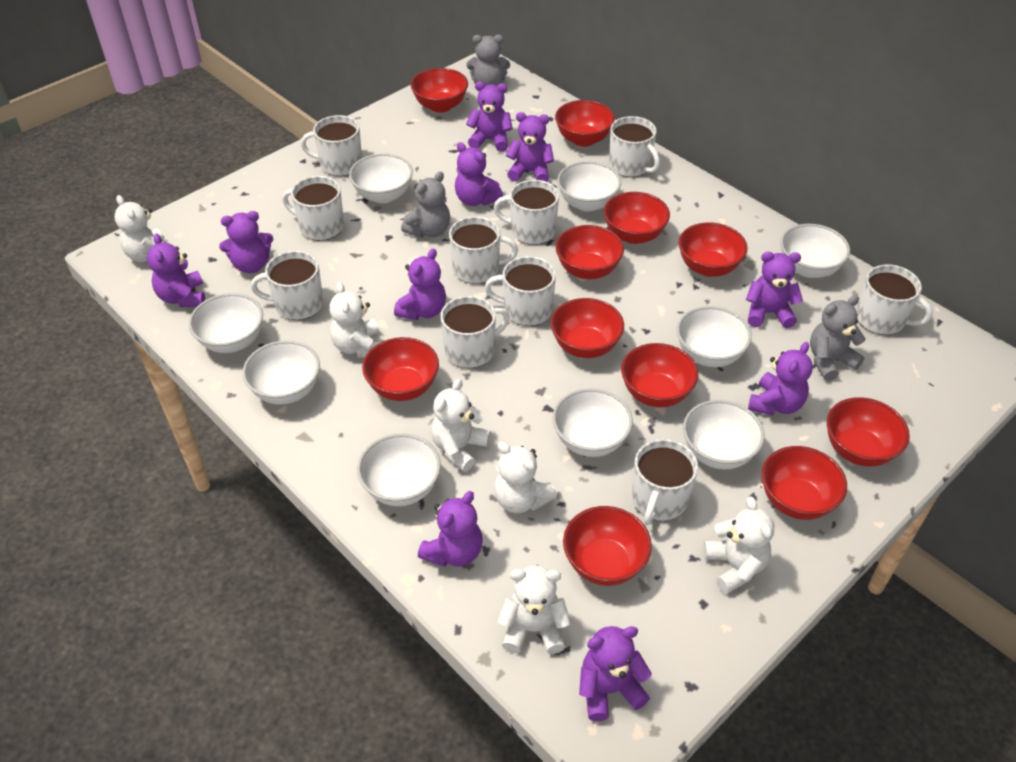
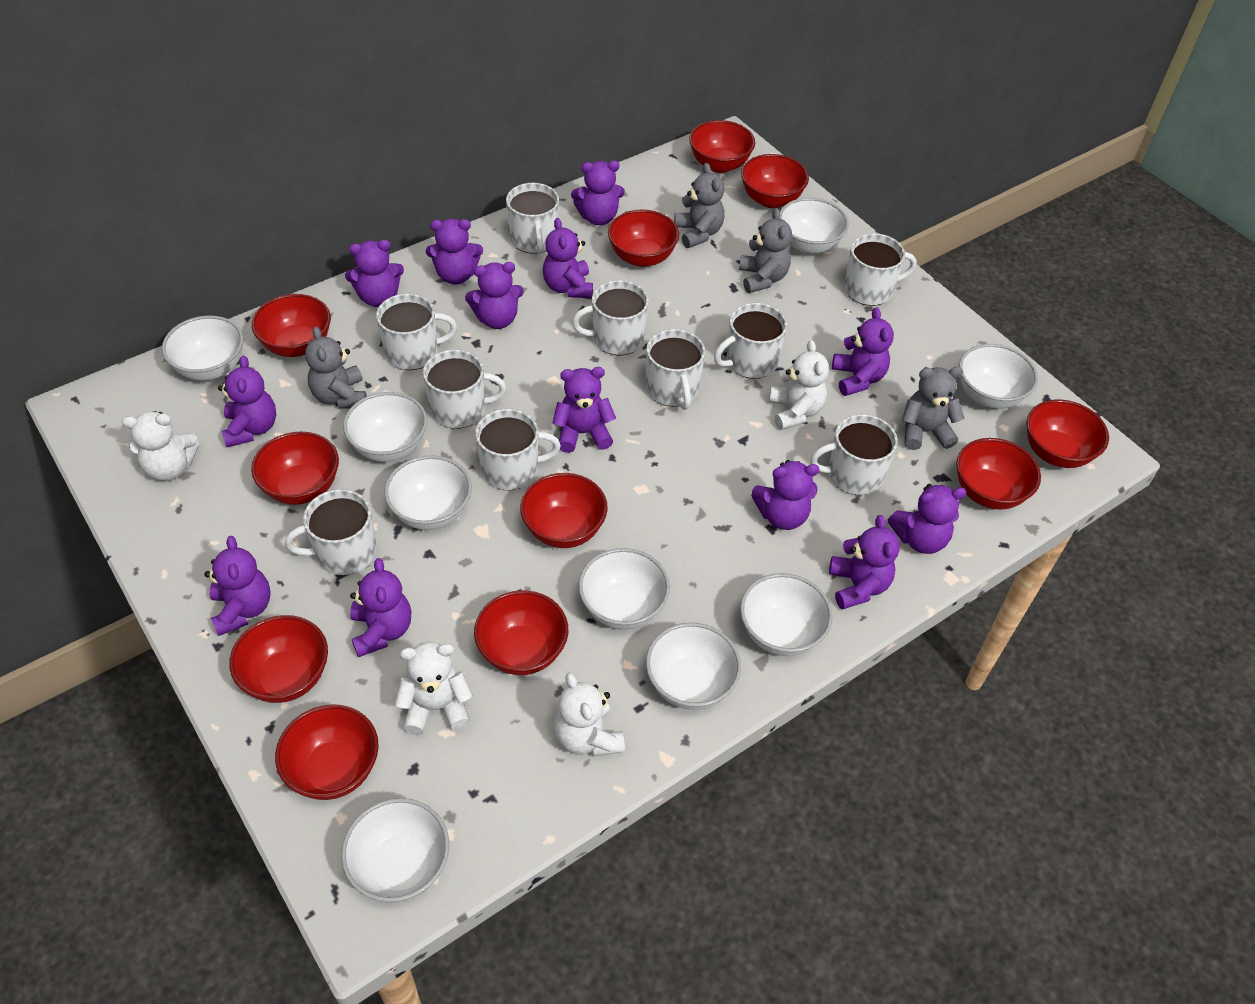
grey teddy bear: [401,171,450,238] [466,35,510,86] [810,295,866,381] = 3 -> [305,326,367,409] [674,163,725,248] [739,208,792,293] [902,367,965,450] = 4
purple teddy bear: [147,234,205,307] [219,211,273,273] [394,249,446,320] [418,491,483,567] [455,142,503,206] [466,81,513,152] [506,112,554,182] [579,626,652,721] [746,252,803,328] [748,342,813,416] = 10 -> [204,536,271,636] [218,356,276,447] [345,240,404,307] [350,558,411,657] [426,219,483,284] [465,262,524,329] [543,218,593,298] [552,367,616,453] [571,160,625,225] [751,460,820,530] [829,515,900,610] [832,307,894,396] [888,484,967,554] = 13
white teddy bear: [114,195,164,262] [330,282,381,358] [431,379,491,472] [494,442,557,513] [498,565,571,654] [703,497,774,594] = 6 -> [122,411,199,481] [395,642,472,735] [554,673,625,757] [769,340,829,430] = 4

